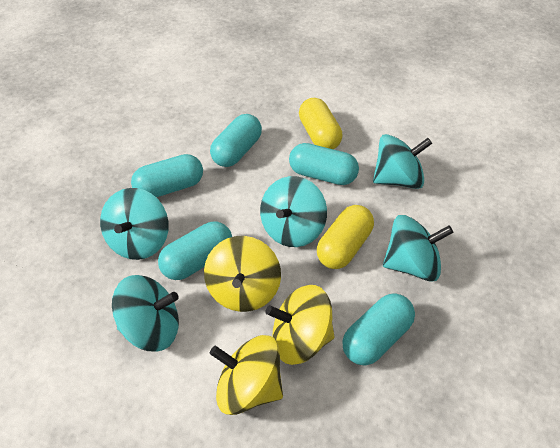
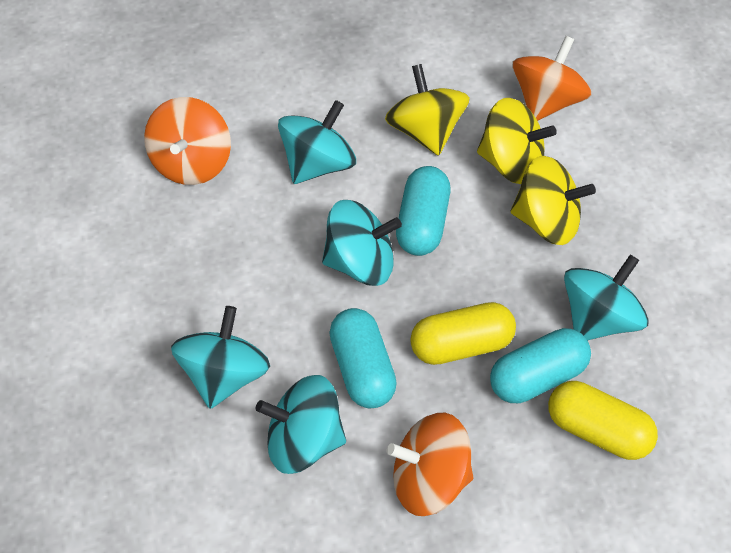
orange spinning top: none = 0 -> [144,97,231,185] [387,413,473,516] [512,36,591,121] = 3
turquoise capsule: [131,154,203,197] [158,222,232,280] [210,114,262,167] [289,143,359,185] [342,294,415,366] = 5 -> [329,308,397,408] [396,166,450,256] [490,328,591,403] = 3

